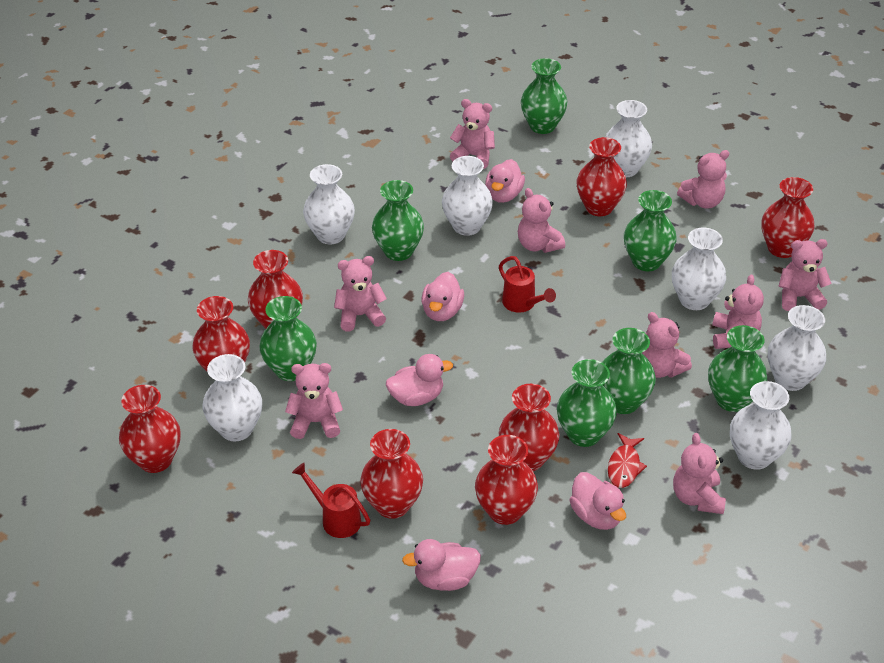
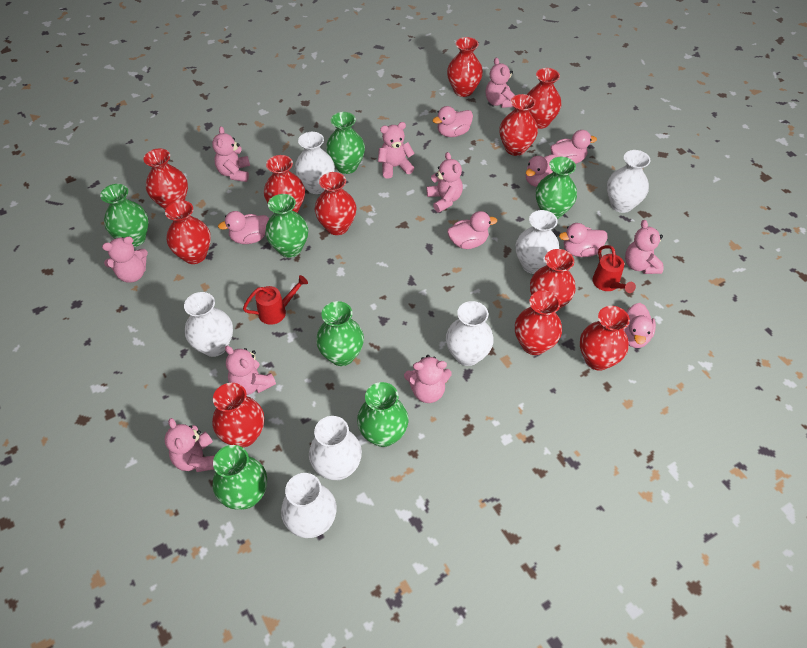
pink duck: [386,354,453,406] [402,539,481,591] [421,272,464,321] [485,159,525,203] [570,472,626,530] = 5 -> [218,211,269,244] [433,106,473,137] [447,211,497,249] [526,154,557,187] [551,130,597,164] [559,223,607,257] [623,303,656,348] = 7
red fish: [608,433,647,488] = 1 -> none = 0
red vase: [119,385,181,473] [192,296,250,371] [248,250,303,329] [360,429,423,519] [475,435,538,525] [498,384,560,471] [577,137,627,216] [762,177,815,258] = 8 -> [144,149,188,210] [165,200,211,264] [212,383,264,447] [264,155,305,213] [315,172,357,235] [447,37,483,97] [499,94,538,156] [515,290,562,355] [527,68,562,129] [530,249,576,309] [580,306,630,371] = 11

